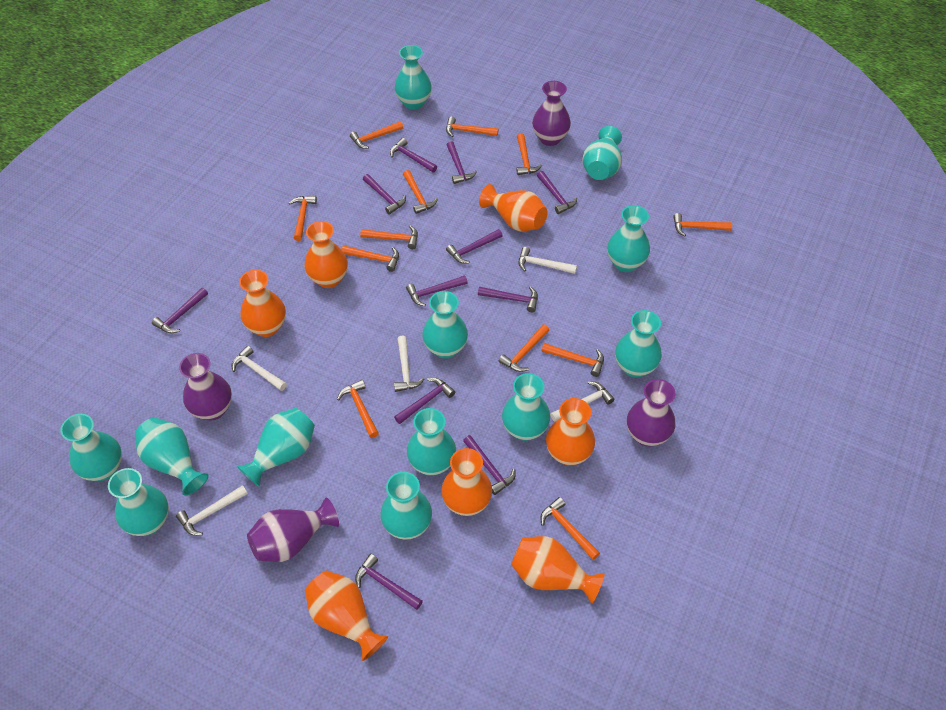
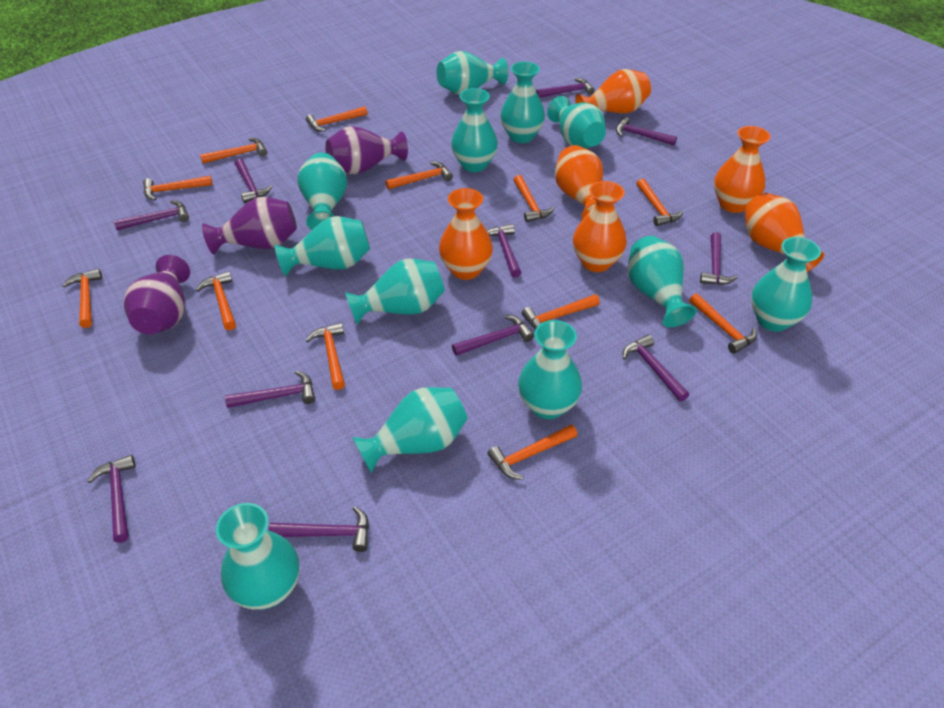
orange vase: [239,270,286,337] [304,221,348,288] [305,570,388,661] [441,448,492,516] [479,184,548,232] [511,536,605,604] [546,398,595,465] = 7 -> [439,188,493,280] [555,145,603,220] [573,181,627,272] [575,69,651,114] [714,126,771,213] [744,193,824,272] = 6
purple vase: [179,353,232,420] [247,498,339,562] [532,81,571,146] [627,379,675,447] = 4 -> [123,255,190,334] [202,197,297,255] [326,126,408,174] = 3
white hammer: [176,485,248,536] [232,346,287,391] [394,336,424,392] [518,247,577,274] [550,381,615,422] = 5 -> none = 0

